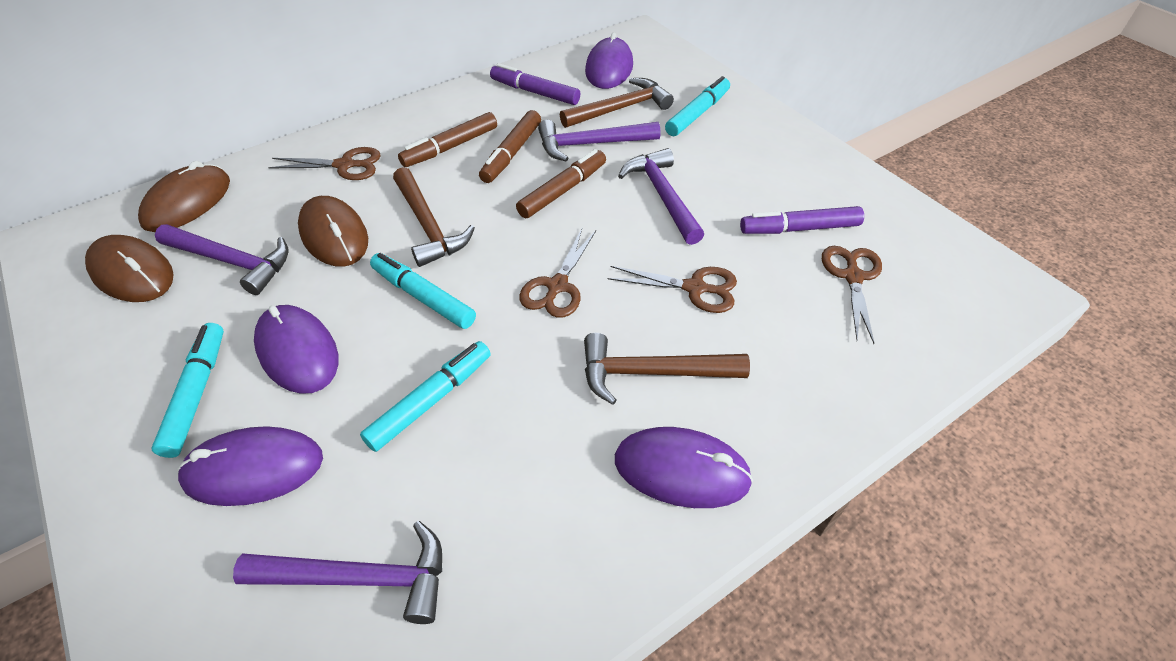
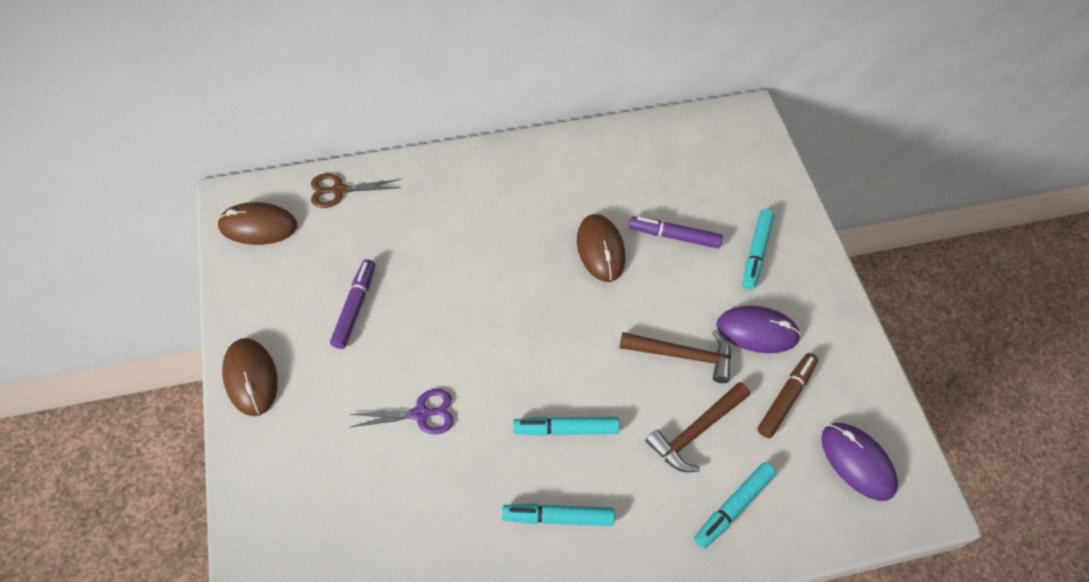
brown hammer: [393,167,475,267] [560,78,674,128] [584,333,750,405] = 3 -> [619,330,731,383] [645,382,750,472] = 2
brown marker: [398,112,497,167] [479,110,541,183] [516,149,606,218] = 3 -> [758,353,818,438] = 1
brown scissors: [268,147,381,180] [519,229,596,318] [607,266,737,313] [822,246,882,344] = 4 -> [311,174,400,208] = 1
purple hammer: [155,224,289,295] [233,521,442,624] [538,120,661,161] [618,148,704,245] = 4 -> none = 0
purple mouse: [177,426,323,506] [254,305,338,394] [585,32,633,89] [615,427,753,508] = 4 -> [716,306,801,353] [821,423,898,501] = 2
purple scissors: none = 0 -> [350,389,454,434] = 1

